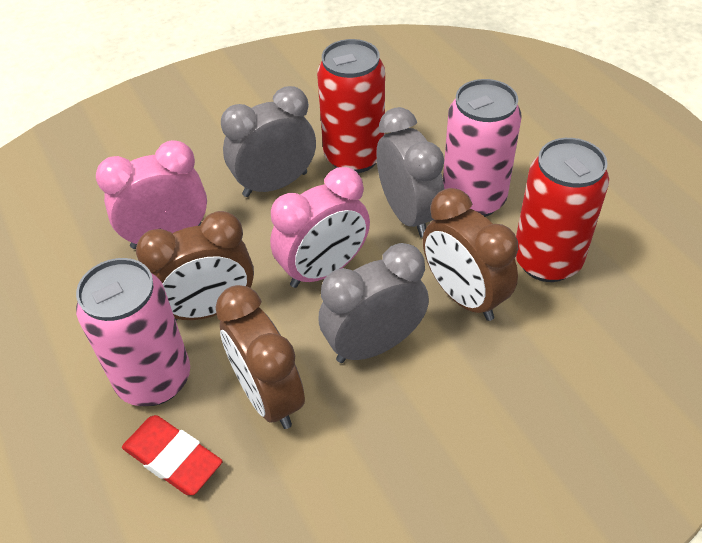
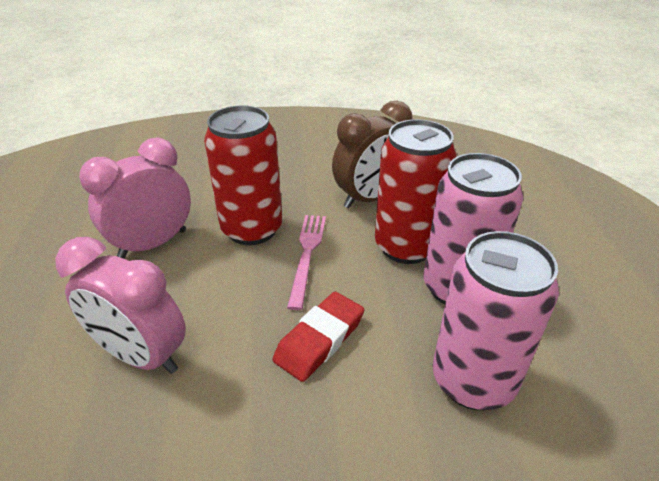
brown clock: [136,211,254,321] [215,285,305,429] [423,188,518,321] = 3 -> [332,101,412,208] = 1
grey clock: [221,86,316,197] [319,243,429,363] [376,107,444,237] = 3 -> none = 0
pink fork: none = 0 -> [287,215,326,310] = 1

